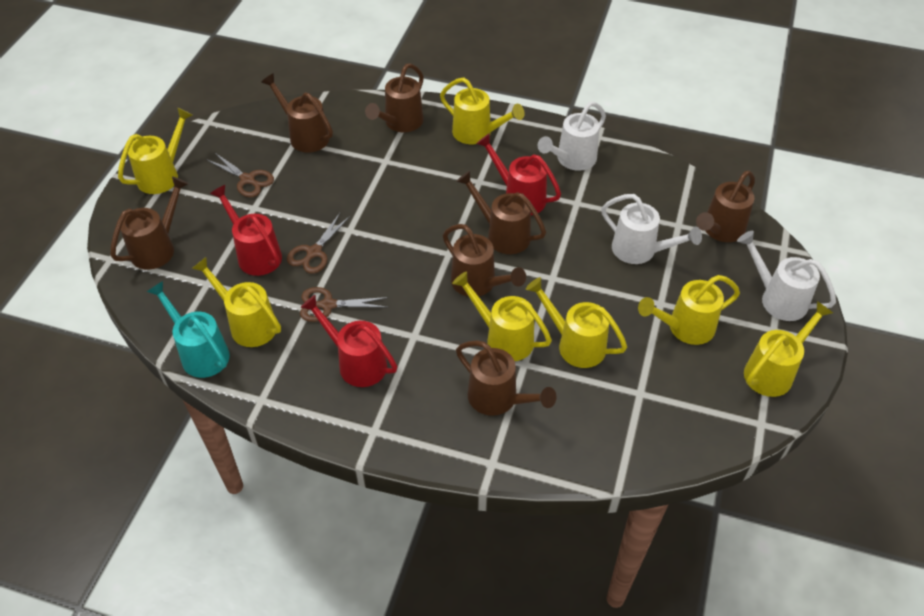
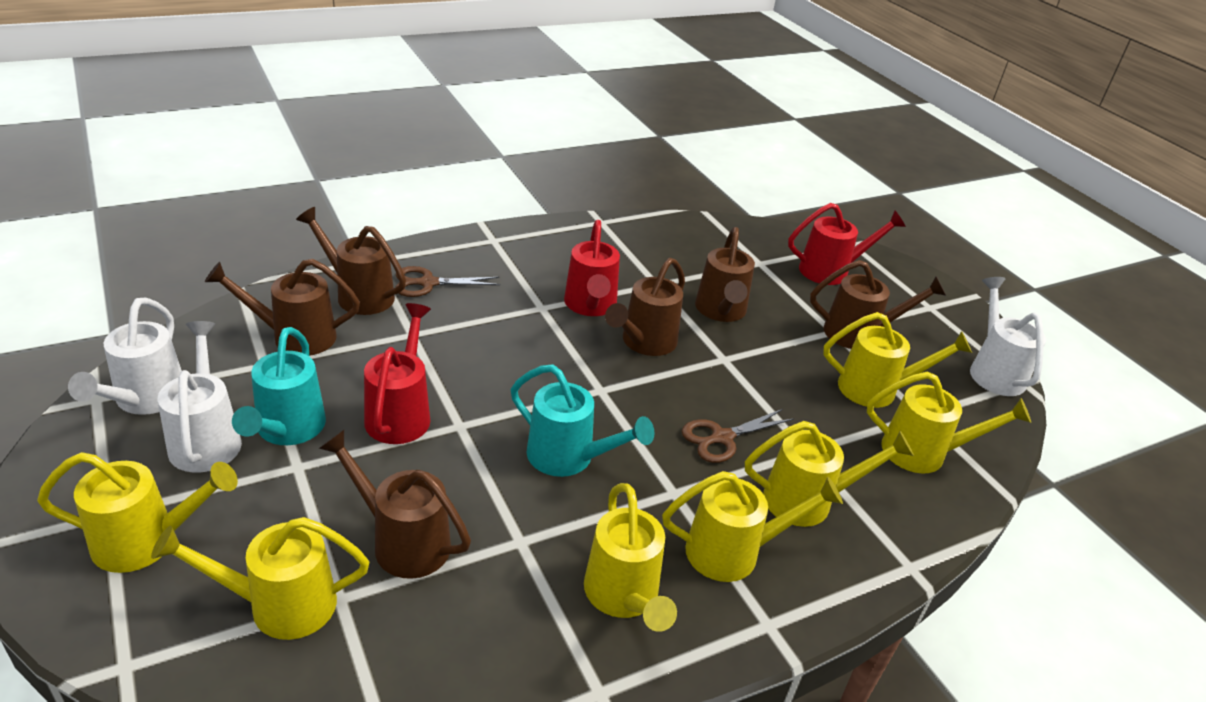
brown scissors: [206,152,274,197] [287,213,350,274] [300,287,389,322] = 3 -> [395,266,500,297] [682,409,794,463] = 2
brown watering can: [110,176,189,270] [261,73,333,153] [365,63,424,132] [443,224,526,297] [456,171,546,254] [456,340,556,416] [696,171,755,242] = 7 -> [205,259,360,356] [296,207,406,315] [319,430,471,579] [605,258,685,356] [695,227,755,322] [810,260,946,349] = 6
turquoise watering can: [147,281,230,378] = 1 -> [232,327,326,445] [511,364,654,477] = 2

